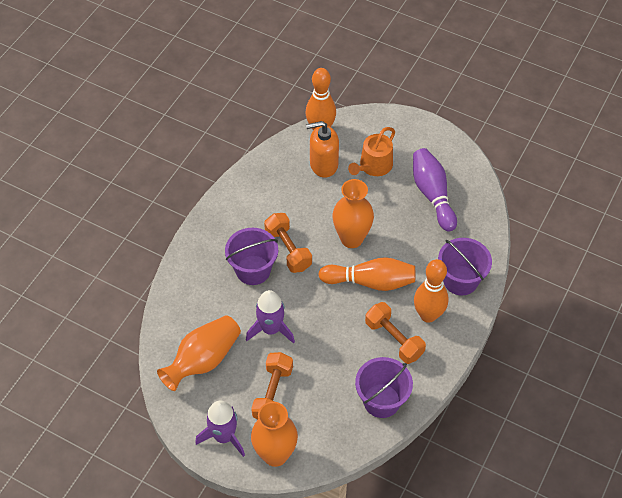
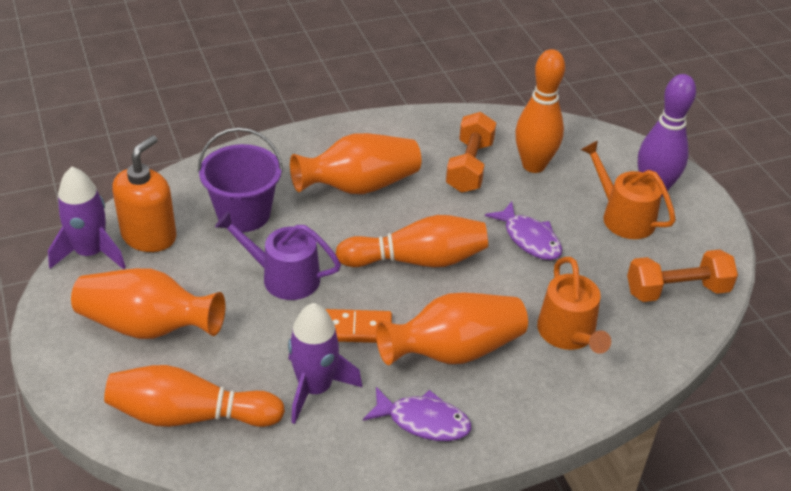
orange domino: none = 0 -> [325,309,392,343] = 1
orange dumbbell: [251,352,293,419] [264,213,312,273] [365,302,426,364] = 3 -> [446,112,496,193] [627,250,738,302] = 2
orange watering can: [348,127,395,176] = 1 -> [537,257,611,354] [581,141,676,239] = 2
purple bucket: [225,228,278,285] [355,357,413,418] [438,238,492,295] = 3 -> [198,127,283,232] = 1
purple fish: none = 0 -> [363,387,471,441] [485,202,562,260] = 2
purple watering can: none = 0 -> [215,211,341,300] = 1

